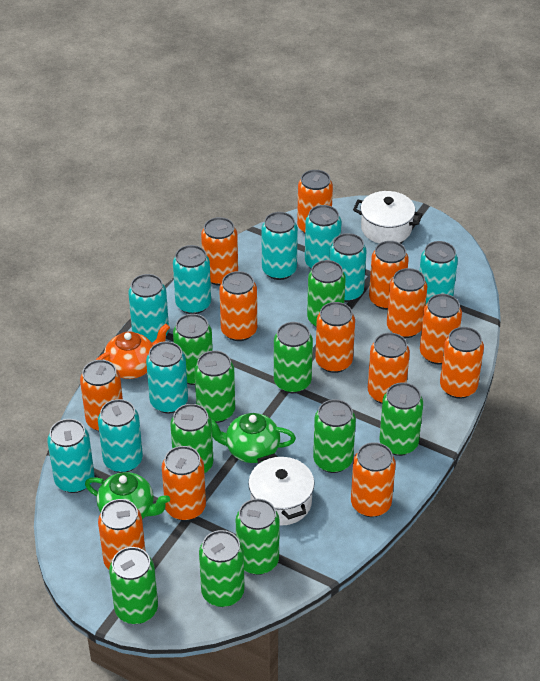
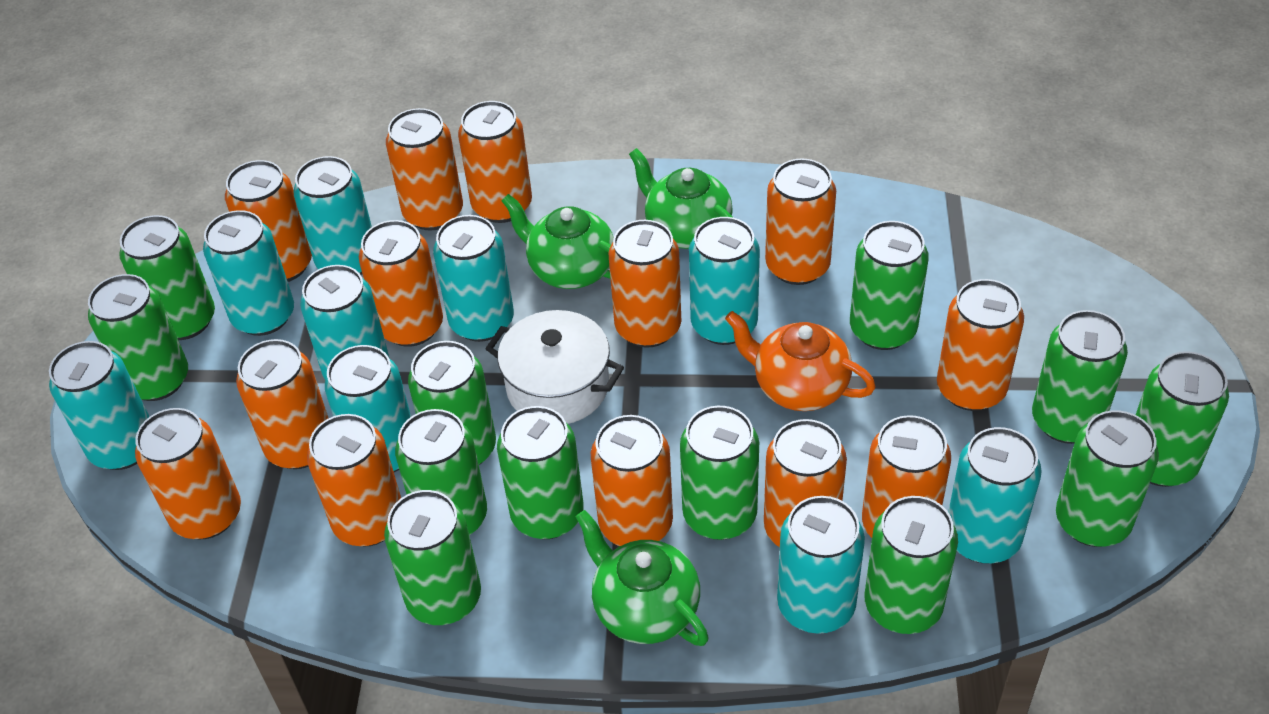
green can: [109,547,158,624] [170,404,213,473] [173,314,213,385] [194,350,235,423] [199,530,245,607] [236,499,280,575] [274,322,313,393] [307,260,346,327] [313,399,356,473] [379,382,423,456] = 10 -> [88,274,188,401] [119,215,215,340] [384,490,481,625] [395,409,487,535] [408,341,496,465] [497,406,584,539] [680,406,759,540] [850,221,929,350] [865,496,958,634] [1032,310,1128,444] [1056,410,1159,547] [1136,351,1229,487] = 12
green teapot: [85,472,170,519] [211,413,296,463] = 2 -> [502,194,614,289] [576,510,709,646] [629,148,733,249] = 3
white pot: [248,453,314,526] [353,191,423,243] = 2 -> [486,310,624,424] = 1

